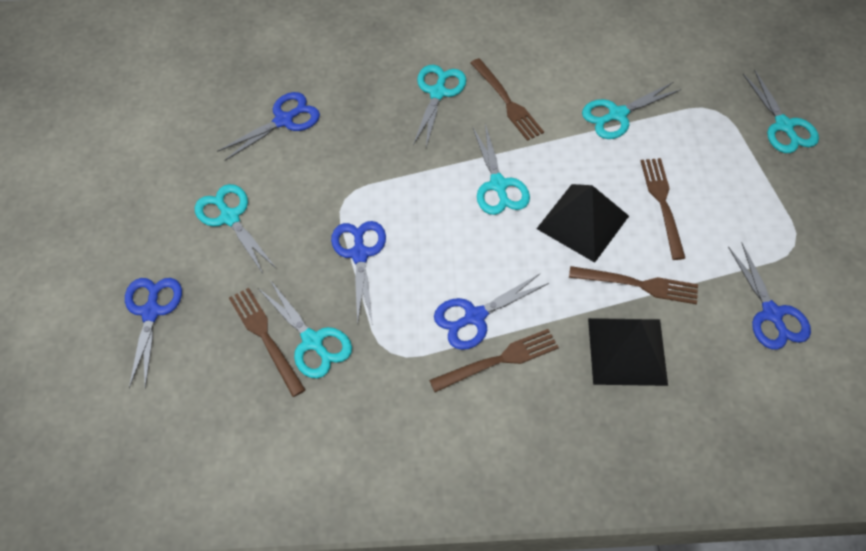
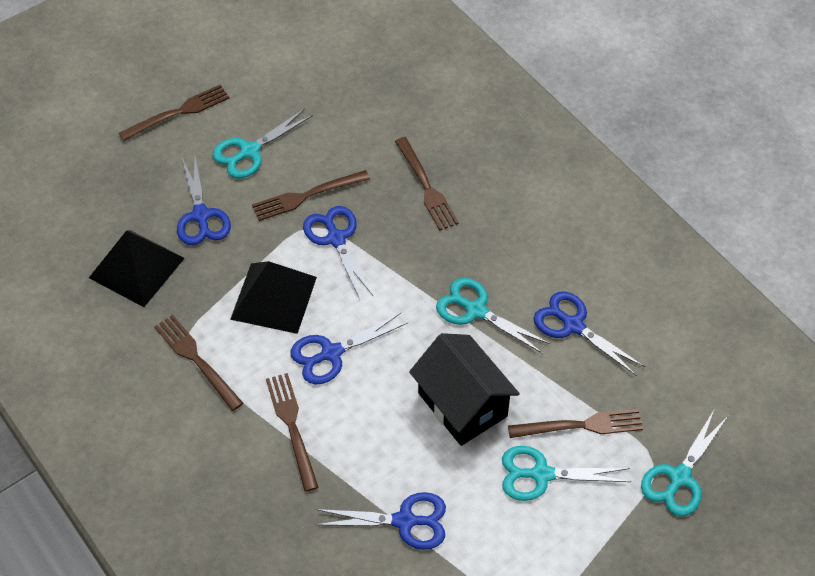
black house: none = 0 -> [409,333,520,446] = 1
brown fork: [229,288,306,397] [429,329,559,392] [471,58,544,141] [569,266,698,304] [641,158,685,260] = 5 -> [119,85,230,141] [154,315,243,411] [252,170,370,221] [266,373,319,492] [395,137,459,230] [508,409,643,438] = 6
turquoise scissors: [195,184,276,274] [258,280,352,378] [413,65,466,148] [472,124,530,215] [582,82,681,139] [743,69,819,153] = 6 -> [212,109,313,179] [436,278,550,354] [502,446,631,501] [641,410,728,516] = 4

